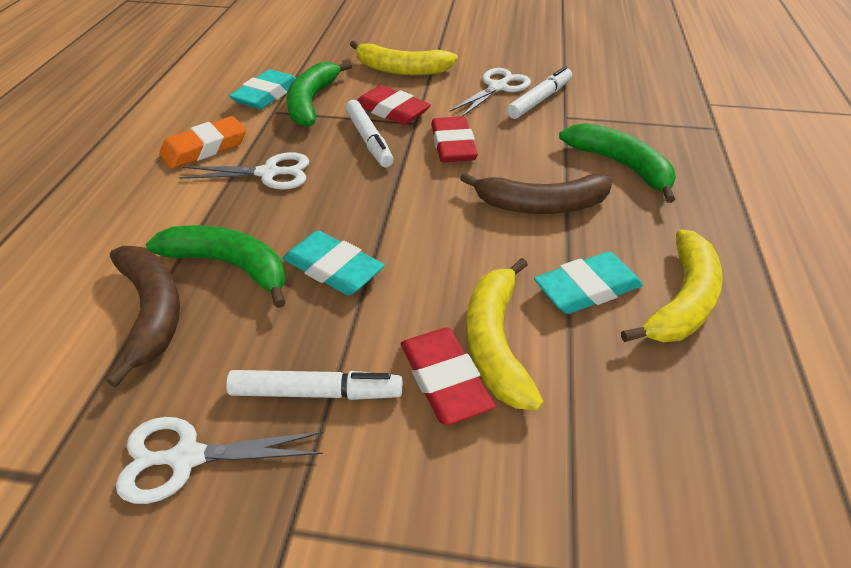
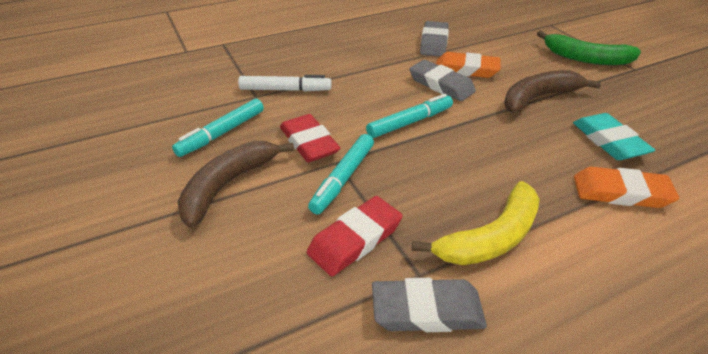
green banana: [146,225,286,308] [286,61,352,127] [559,123,676,203] = 3 -> [537,31,641,65] = 1
grey eraser: none = 0 -> [372,278,487,332] [409,60,476,101] [420,21,449,57] = 3
orange eraser: [159,116,246,169] = 1 -> [436,52,500,78] [574,167,679,208] = 2
red eraser: [357,85,431,125] [401,327,495,425] [431,116,478,162] = 3 -> [280,114,341,163] [306,196,403,276] = 2
turquoise eraser: [229,69,296,109] [283,231,385,295] [534,251,643,314] = 3 -> [573,113,655,160] = 1
turquoise marker: none = 0 -> [172,99,264,157] [308,134,374,214] [366,94,453,138] = 3
white marker: [226,370,403,400] [345,100,394,167] [507,66,572,119] = 3 -> [238,75,332,92] = 1
white scissors: [116,417,323,504] [179,152,309,190] [449,68,531,116] = 3 -> none = 0
yellow banana: [350,41,458,75] [466,258,544,410] [621,230,723,342] = 3 -> [412,181,540,265] = 1

